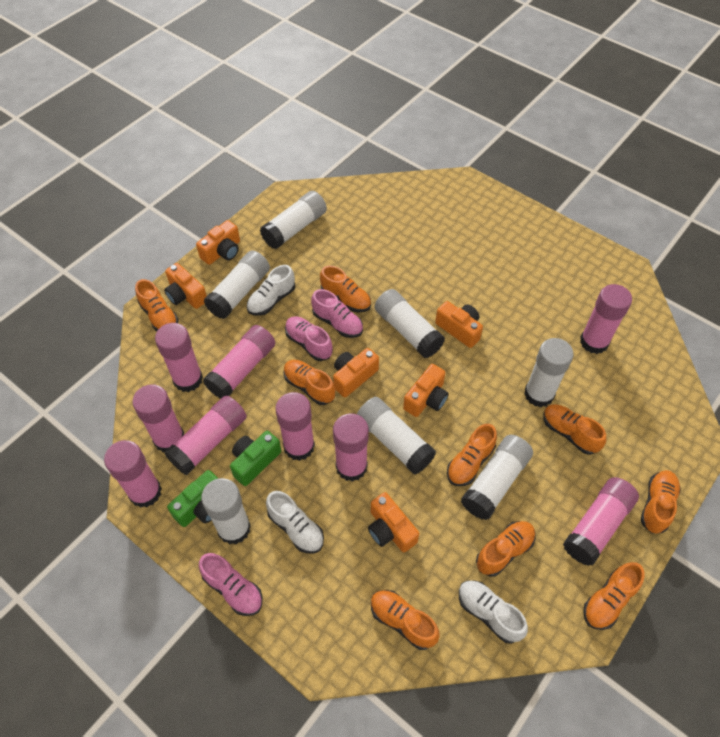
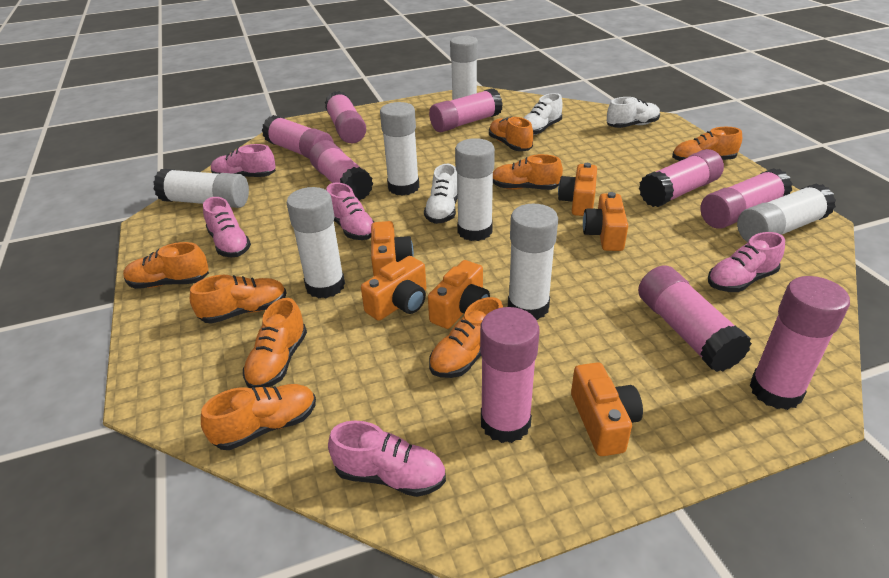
green camera: [167,470,219,527] [230,431,281,486] = 2 -> none = 0
orange shoe: [135,279,179,331] [283,360,335,405] [320,266,371,312] [371,590,440,650] [447,424,497,486] [476,521,536,577] [543,404,606,455] [583,562,645,630] [641,470,681,534] = 9 -> [123,242,209,289] [190,275,287,324] [201,384,316,450] [243,298,307,388] [429,297,503,378] [489,117,533,151] [493,154,563,190] [672,127,742,161] = 8
pink shoe: [199,553,263,616] [285,316,333,361] [311,289,363,338] = 3 -> [203,197,251,257] [211,144,276,177] [326,183,374,240] [328,421,446,497] [708,232,785,292] = 5

